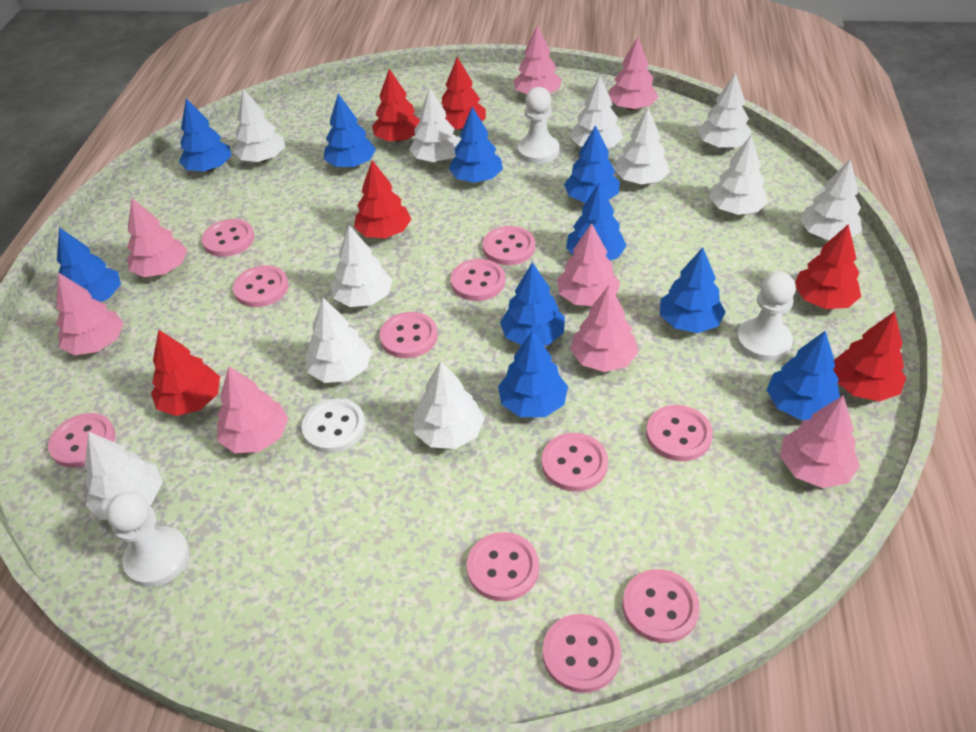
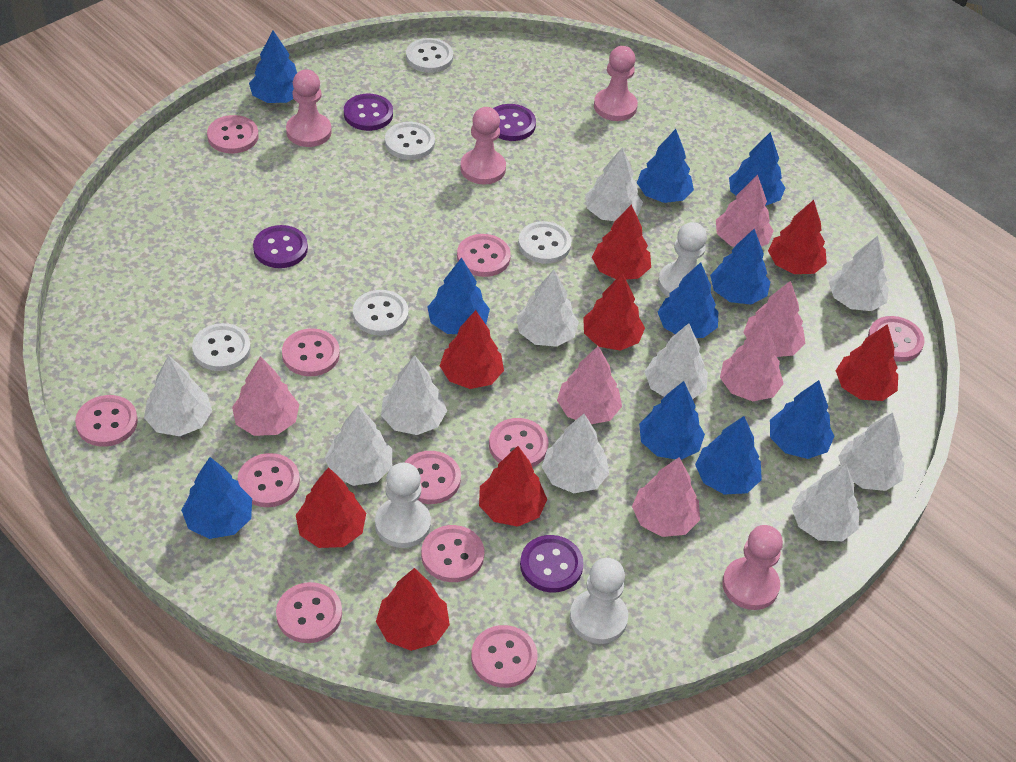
pink pawn: none = 0 -> [286,69,332,147] [460,107,506,184] [594,46,638,121] [722,525,783,610] = 4
pink tree: [56,272,124,355] [127,198,187,277] [218,366,288,453] [513,25,562,94] [557,223,620,306] [570,285,639,372] [609,37,658,110] [780,395,860,488] = 8 -> [232,356,299,436] [557,346,622,424] [632,457,700,537] [716,175,774,247] [720,323,784,401] [743,281,806,357] = 6
purple button: none = 0 -> [253,225,308,268] [344,94,393,131] [493,104,536,141] [520,535,584,593] = 4
red tree: [151,330,220,416] [354,160,411,238] [372,69,420,142] [442,57,486,130] [795,224,861,309] [833,311,906,402] = 6 -> [296,467,366,548] [376,568,450,651] [440,310,504,389] [479,446,547,527] [583,273,645,351] [592,205,651,280] [768,200,827,274] [836,324,898,401] = 8
white button: [301,399,366,453] = 1 -> [192,323,251,371] [353,290,409,336] [385,122,435,160] [406,38,453,73] [518,221,571,264] = 5
white tree: [85,431,163,520] [233,89,285,162] [305,298,372,383] [331,225,393,307] [409,88,460,162] [414,360,484,449] [570,75,623,148] [614,107,670,184] [698,73,751,148] [709,136,768,215] [800,159,862,240] = 11 -> [144,356,212,436] [325,405,392,486] [381,355,447,435] [517,270,579,347] [542,414,609,493] [585,147,643,221] [644,323,708,399] [792,463,859,541] [829,236,889,311] [838,413,904,491] = 10

